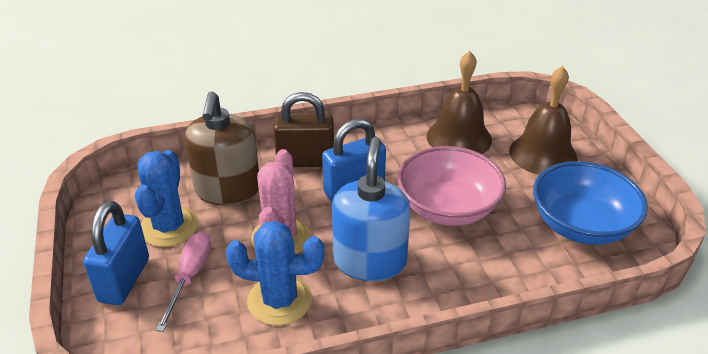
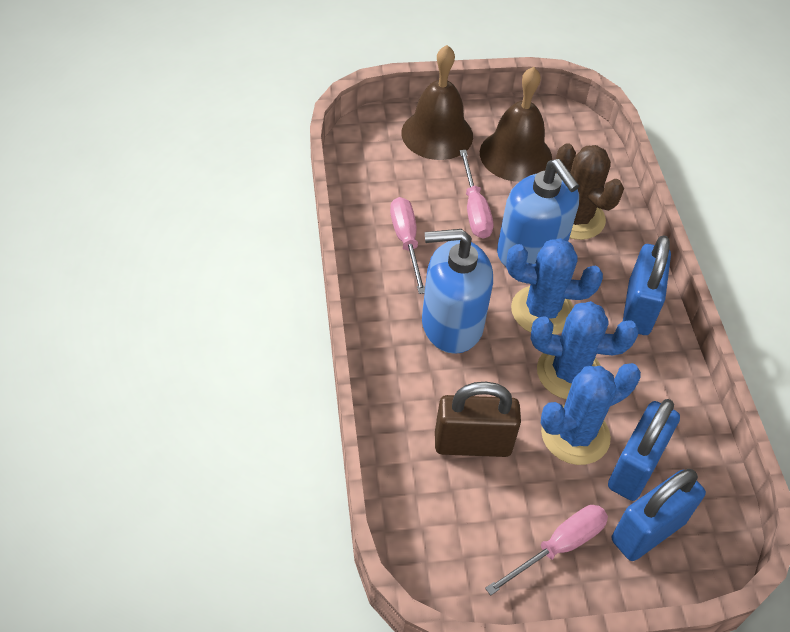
blue bowl: [533,161,648,245] = 1 -> none = 0
blue cactus: [135,150,198,247] [225,221,325,325] = 2 -> [506,238,603,335] [531,301,638,399] [541,363,641,465] = 3
blue padlock: [83,201,149,305] [322,118,386,202] = 2 -> [608,399,680,501] [612,469,706,561] [623,235,671,335] = 3
blue soap dispenser: [332,137,411,281] = 1 -> [422,229,493,354] [497,159,579,267] = 2
brown cactus: none = 0 -> [556,143,624,240] = 1
brown soap dispenser: [185,91,259,205] = 1 -> none = 0
pink bowl: [397,146,506,226] = 1 -> none = 0
pink cactus: [251,149,310,254] = 1 -> none = 0
pink screwdriver: [156,231,211,332] = 1 -> [390,197,425,294] [460,150,493,239] [485,505,608,596] = 3

